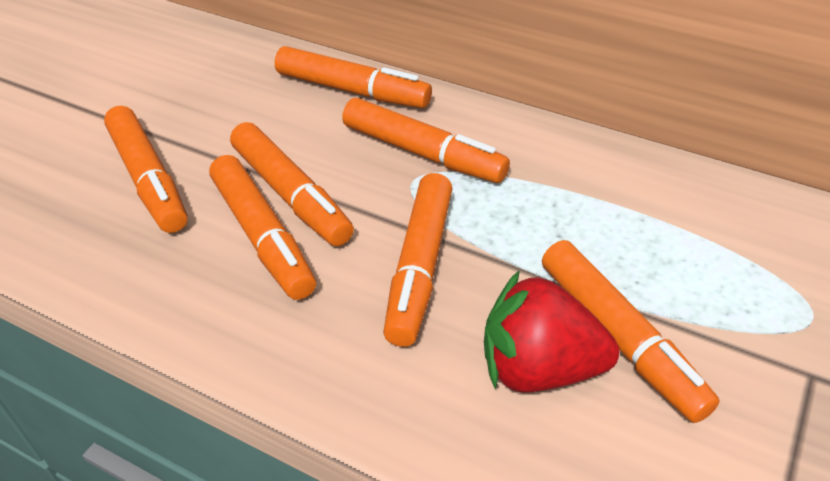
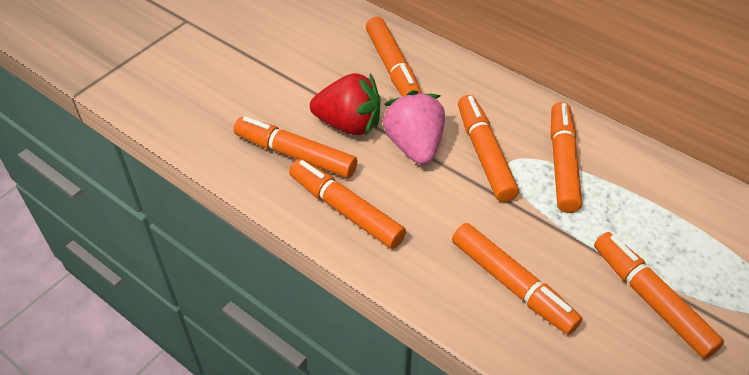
pink strawberry: none = 0 -> [382,90,445,165] = 1

